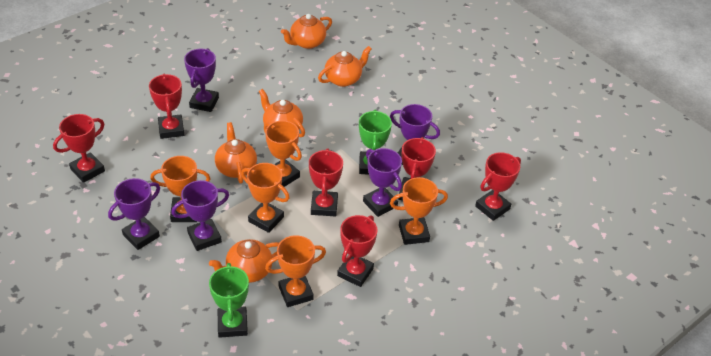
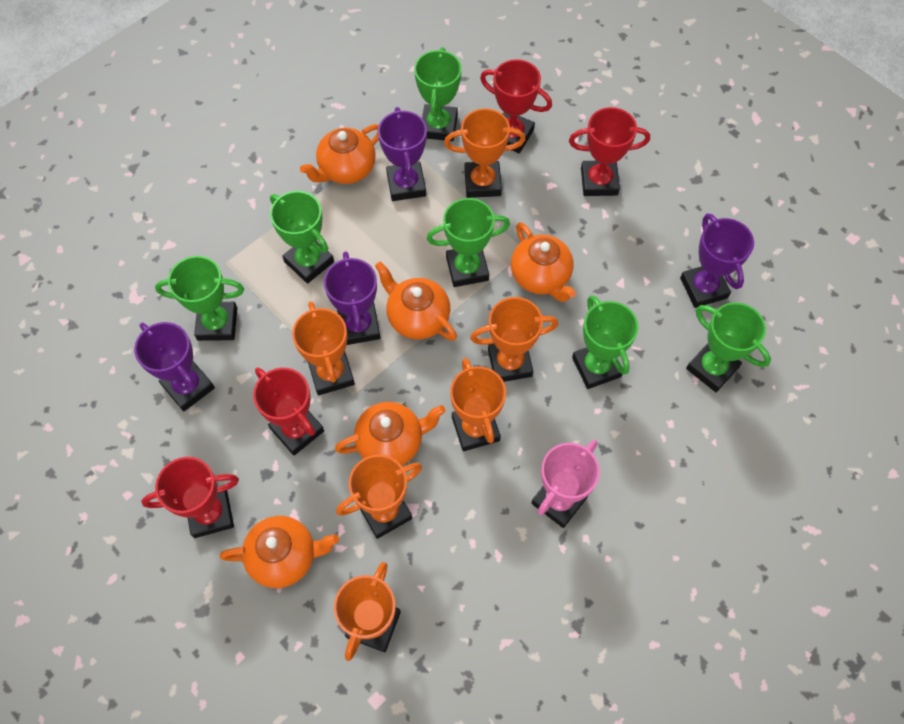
green trophy: [209,263,249,338] [359,110,392,175] = 2 -> [155,256,244,341] [270,191,334,284] [414,47,462,141] [426,198,510,287] [572,295,638,389] [686,302,771,392] = 6
orange trophy: [150,156,210,222] [241,163,290,233] [264,120,302,187] [265,235,326,307] [390,177,448,245] = 5 -> [292,301,355,395] [334,562,401,661] [336,455,422,539] [444,108,525,198] [450,358,506,451] [470,297,558,382] = 6
pink trophy: none = 0 -> [531,440,600,528] = 1
purple trophy: [108,178,160,250] [171,180,229,251] [184,48,219,112] [363,148,402,217] [390,104,440,165] = 5 -> [134,322,215,411] [324,251,380,345] [378,107,427,201] [680,213,754,308] = 4
red trophy: [53,114,105,183] [149,74,184,139] [309,148,343,217] [337,215,378,287] [398,137,436,201] [475,152,521,221] = 6 -> [141,457,239,538] [253,367,324,455] [480,59,552,153] [569,107,650,196] = 4

